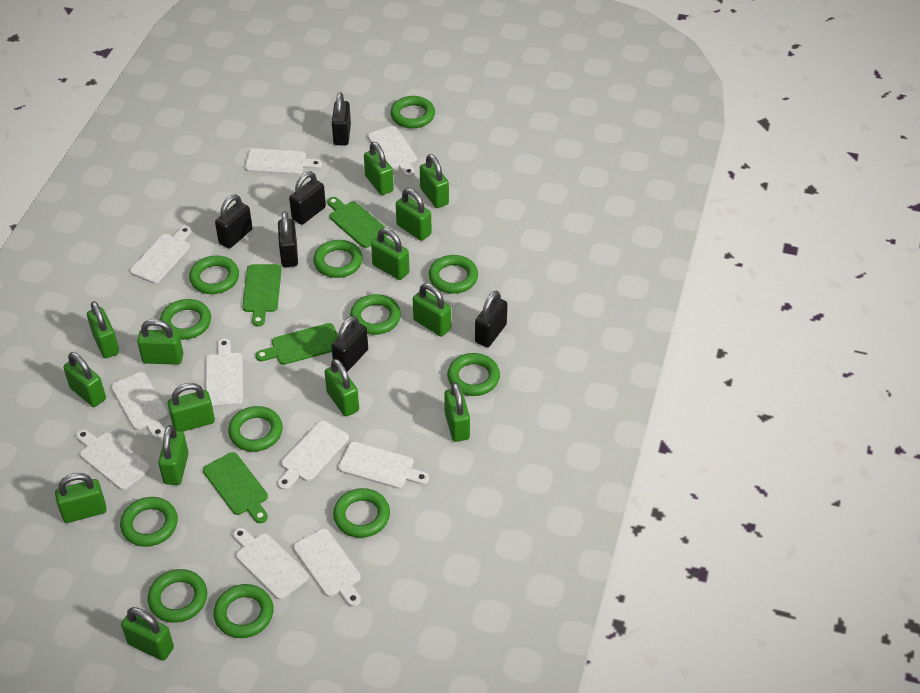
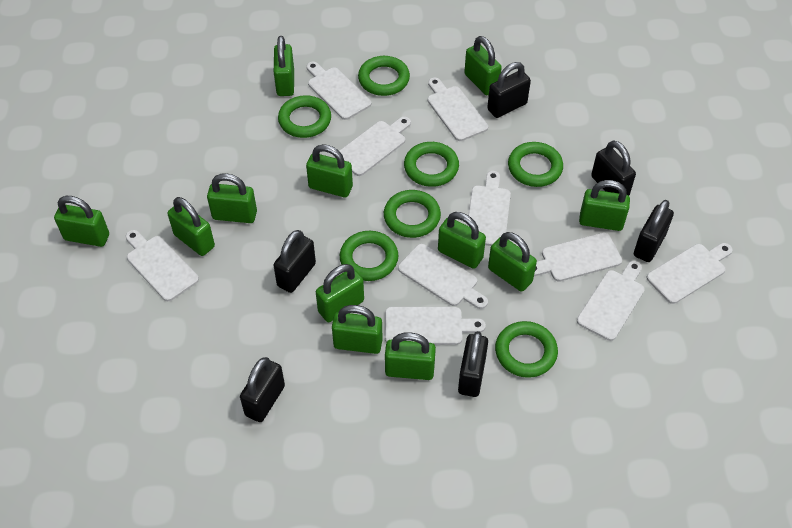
green cutting board: [203,452,268,523] [242,264,282,326] [256,323,338,365] [327,197,388,248] = 4 -> none = 0
green padlock: [55,473,107,523] [63,352,106,407] [87,301,119,358] [121,607,174,661] [137,319,183,365] [158,425,189,485] [167,383,215,432] [325,359,359,417] [364,142,394,195] [371,228,409,280] [396,188,432,241] [413,283,451,337] [420,154,449,208] [444,382,470,442] = 14 -> [54,196,109,247] [168,197,215,256] [207,173,257,223] [274,36,294,96] [306,144,353,197] [316,264,364,322] [332,305,383,354] [385,332,436,380] [438,212,486,269] [464,36,502,95] [488,232,537,291] [579,180,630,231] = 12
green ring: [120,497,178,547] [147,569,207,623] [160,299,211,340] [189,255,239,294] [214,584,274,638] [228,406,283,452] [313,240,363,278] [333,488,390,538] [350,294,401,335] [390,96,435,128] [429,255,478,294] [447,353,500,396] = 12 -> [278,95,331,138] [340,231,398,281] [358,56,410,96] [384,190,441,238] [404,142,459,187] [495,321,558,378] [508,142,563,187] = 7

